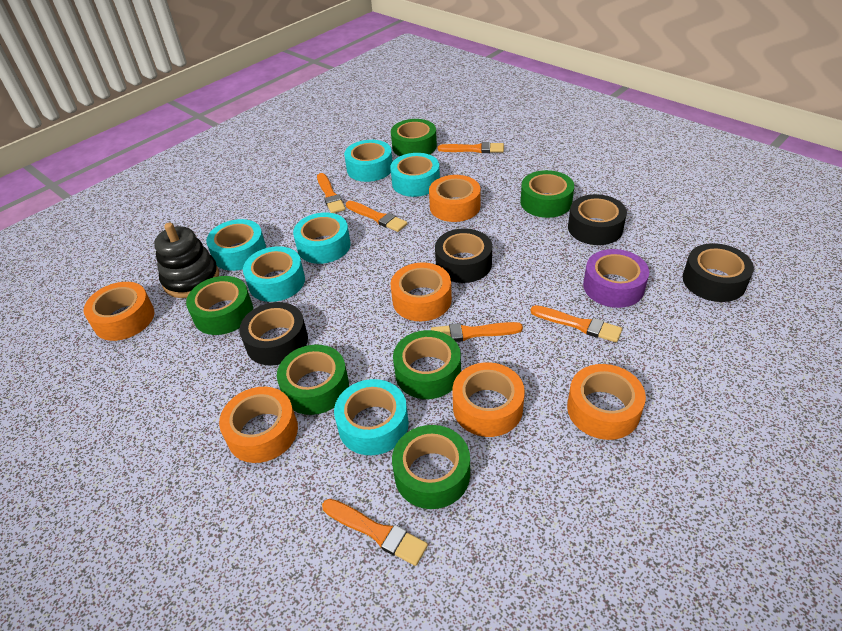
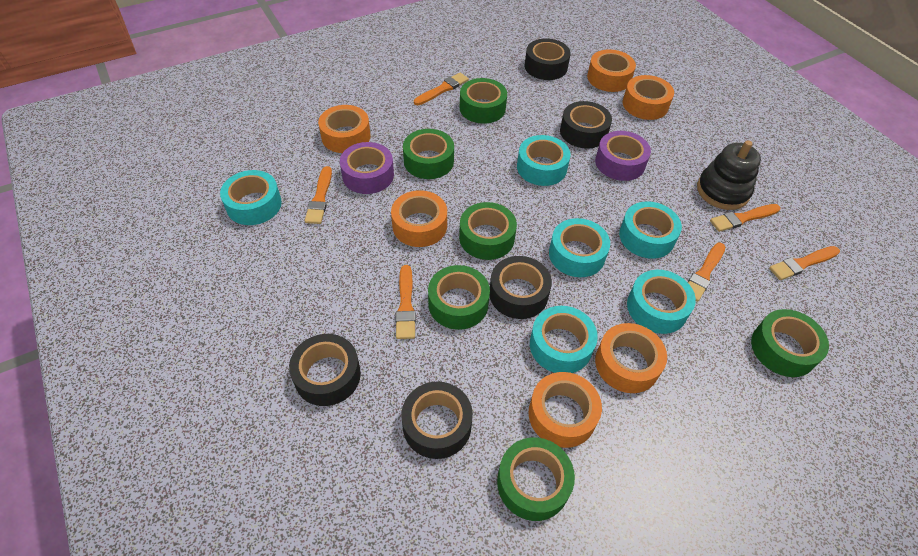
black tape: [239,302,308,366] [435,228,492,283] [568,194,627,245] [683,243,754,302] = 4 -> [289,334,361,406] [401,381,473,459] [489,256,552,319] [524,39,571,80] [560,101,612,149] = 5
purple tape: [583,249,649,308] = 1 -> [340,142,394,194] [595,131,651,181] = 2

